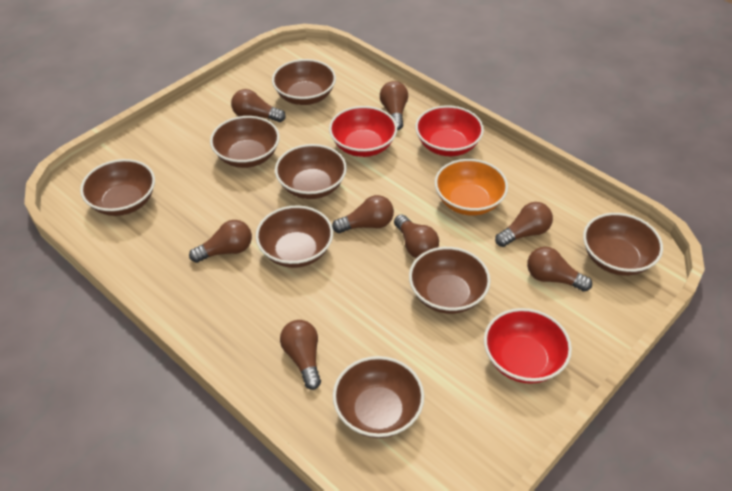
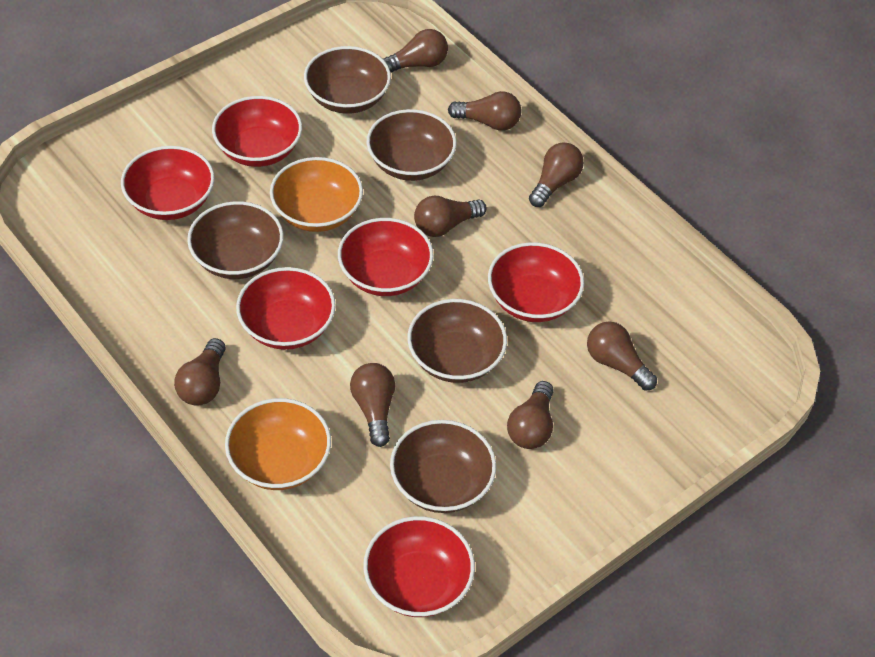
brown bowl: [80,159,155,216] [210,116,280,168] [256,205,333,268] [272,59,336,105] [275,144,347,199] [333,356,424,438] [409,247,491,314] [583,213,663,276] = 8 -> [187,201,284,279] [304,46,391,114] [367,109,456,181] [390,420,496,513] [407,299,507,383] = 5
orange bowl: [435,159,508,216] = 1 -> [225,398,331,490] [270,157,363,232] = 2
red bowl: [329,106,397,157] [415,105,484,156] [484,308,572,384] = 3 -> [121,146,215,220] [212,96,302,167] [236,267,336,350] [338,218,434,296] [363,516,475,617] [488,242,584,322] = 6

